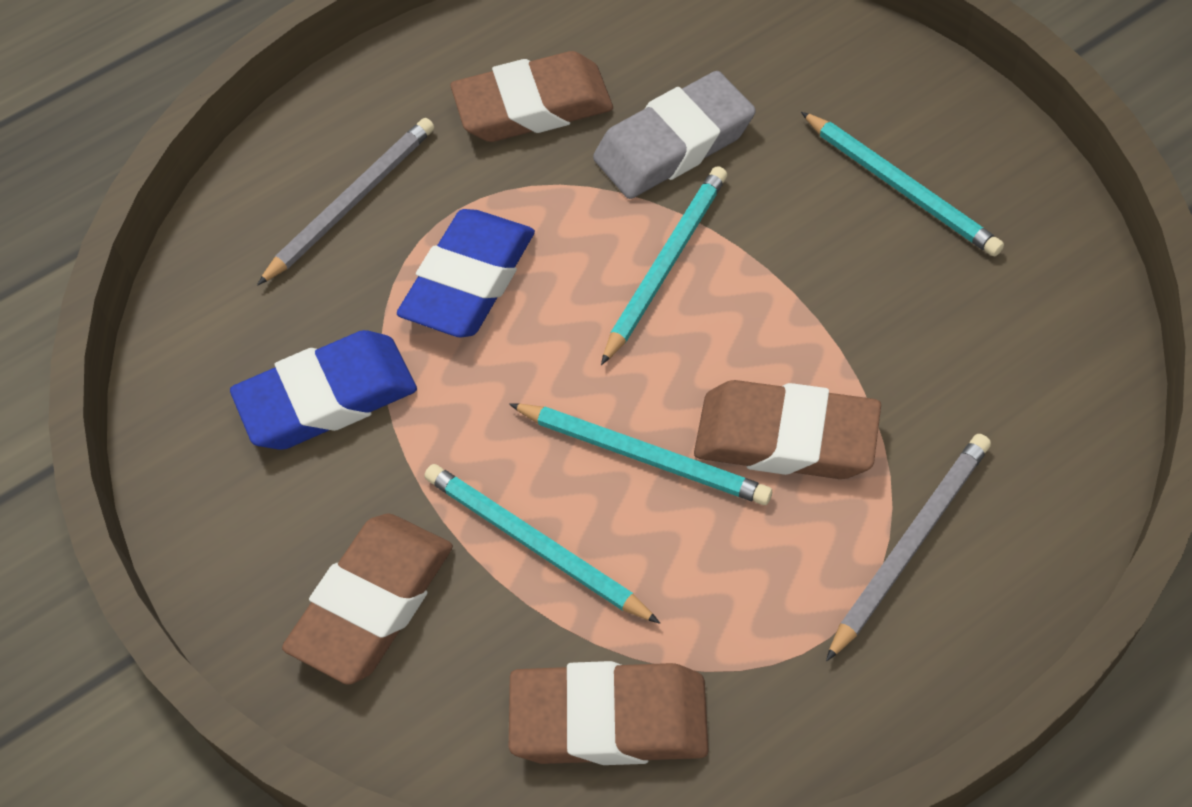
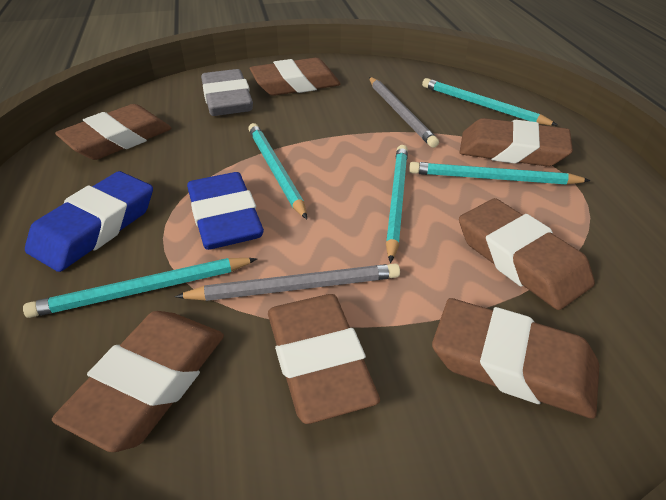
brown eraser: [282,513,453,685] [450,51,613,142] [509,661,709,765] [694,380,881,479] = 4 -> [52,311,224,452] [55,104,171,160] [250,58,341,96] [268,294,380,424] [432,298,599,419] [459,118,573,166] [459,198,595,310] = 7
turquoise pencil: [424,464,660,624] [509,404,772,505] [601,166,727,365] [801,112,1004,256] = 4 -> [23,258,258,318] [248,123,307,219] [386,145,408,263] [409,162,591,185] [422,78,558,126] = 5

